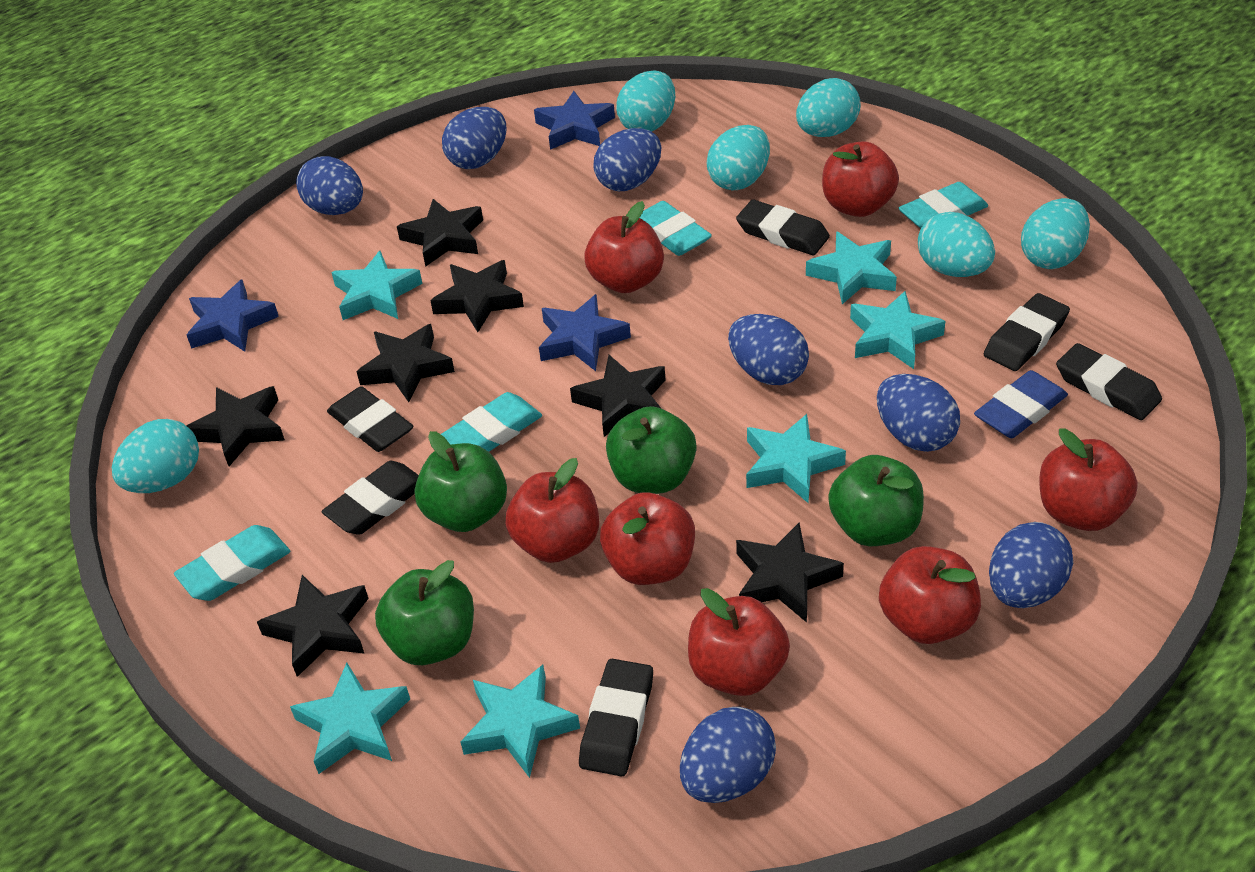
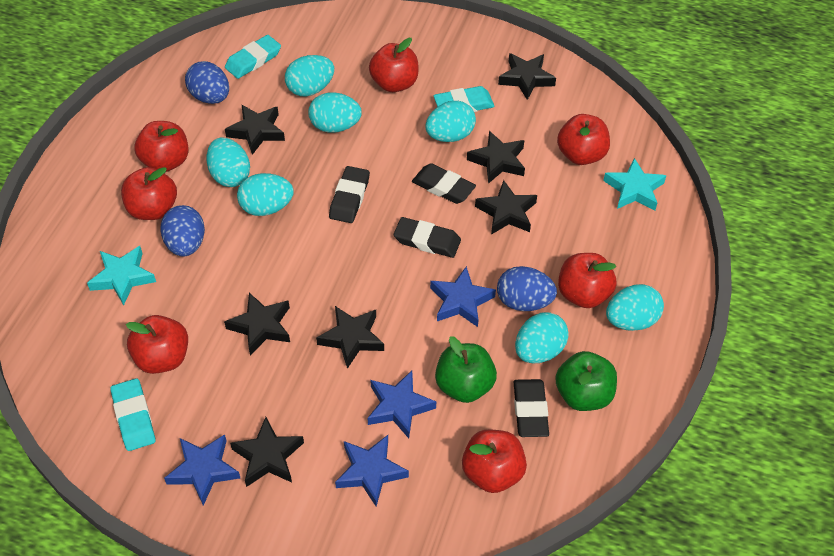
black eraser: [322,461,419,535] [327,386,413,452] [579,659,653,777] [736,200,830,255] [984,293,1070,371] [1056,343,1162,420] = 6 -> [329,166,370,223] [394,217,461,258] [412,163,476,204] [514,379,549,437] = 4
blue egg: [296,156,363,215] [442,107,506,169] [593,128,661,191] [680,707,776,803] [728,314,809,385] [877,374,960,452] [989,522,1073,608] = 7 -> [160,205,205,256] [185,61,229,104] [497,266,557,311] = 3
blue eraser: [974,370,1068,438] = 1 -> none = 0
blue star: [187,279,279,352] [534,91,615,150] [539,294,631,371] = 3 -> [164,434,240,506] [335,435,409,507] [368,371,436,438] [430,266,496,327] = 4
green apple: [375,560,474,665] [415,431,507,532] [606,406,697,494] [828,455,924,546] = 4 -> [435,336,497,403] [555,351,617,411] = 2
turquoise egg: [112,419,199,493] [616,70,675,132] [707,125,770,190] [796,78,861,137] [918,212,995,277] [1021,198,1090,269] = 6 -> [206,137,250,187] [237,173,294,216] [285,55,334,97] [308,92,362,133] [426,101,476,142] [515,312,569,363] [606,284,664,331] = 7
turquoise eraser: [174,525,290,601] [441,392,542,452] [640,201,712,256] [898,182,988,229] = 4 -> [110,378,156,451] [225,35,281,79] [433,86,495,112] = 3
turquoise star: [290,663,410,774] [331,251,422,320] [460,665,580,778] [746,414,846,503] [806,231,897,304] [850,291,945,369] = 6 -> [87,246,156,305] [603,158,667,210] = 2

